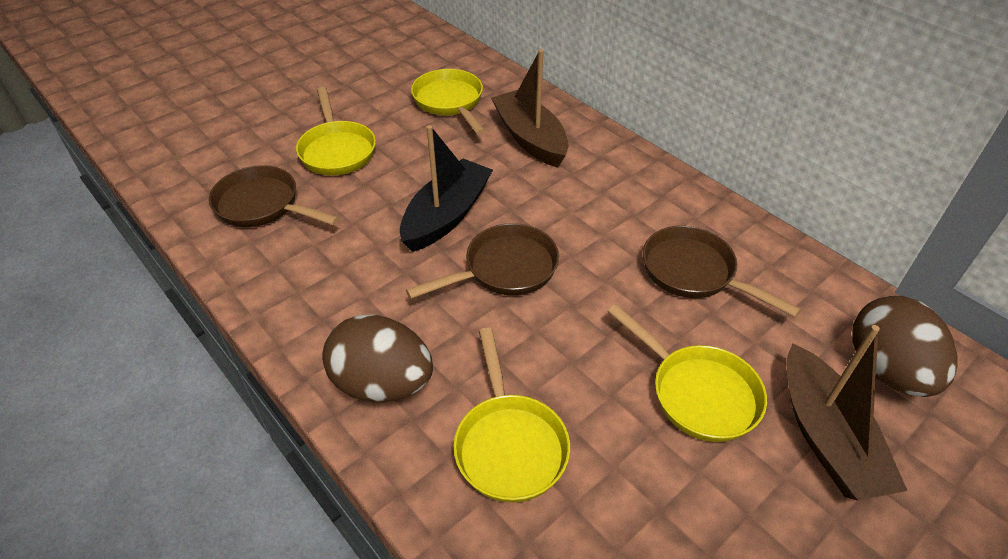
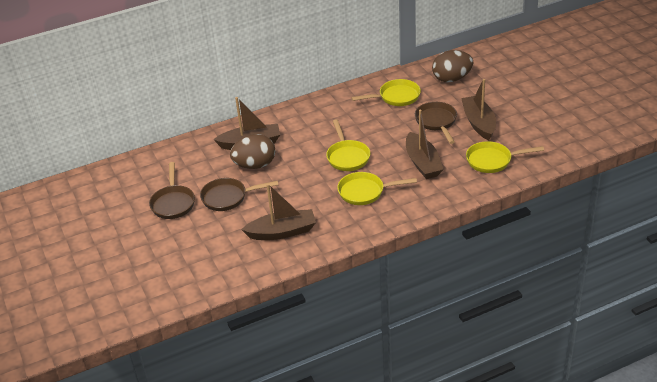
black boat: [400,125,493,252] = 1 -> none = 0
brown boat: [491,49,569,168] [786,325,907,501] = 2 -> [213,97,280,150] [241,184,316,240] [406,110,444,179] [461,79,496,140] = 4

